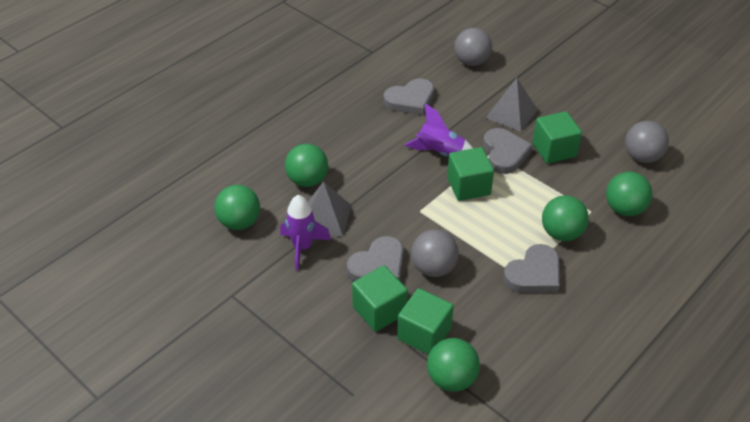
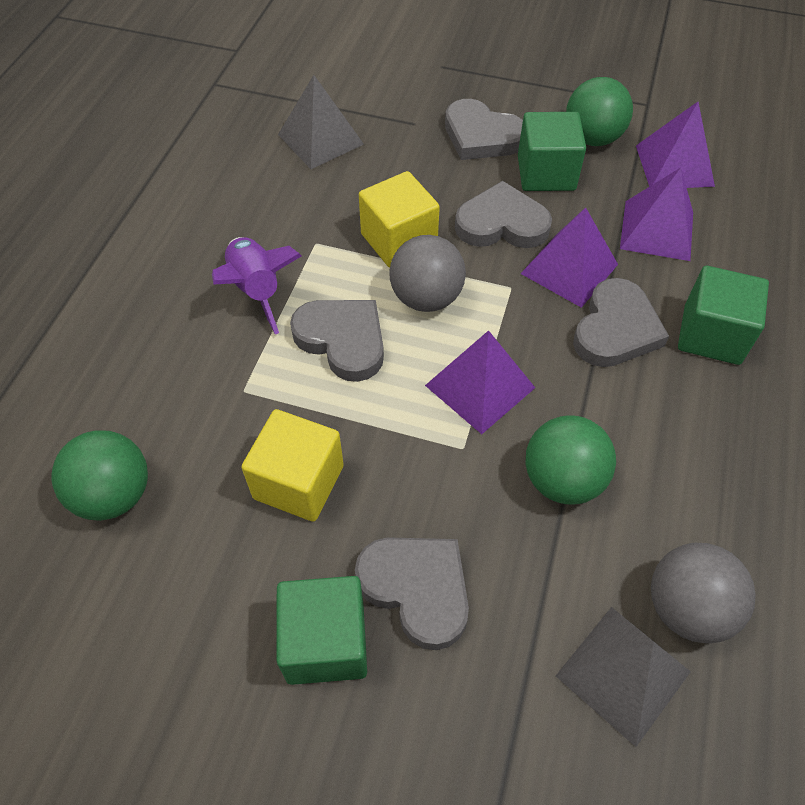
green ball: [214,185,260,230] [285,144,328,187] [427,338,480,392] [542,195,589,241] [606,172,652,216] = 5 -> [51,430,148,521] [526,415,616,505] [566,77,633,146] = 3
green cube: [352,265,408,332] [397,288,454,355] [447,147,494,201] [533,111,582,164] = 4 -> [276,576,367,685] [518,112,586,191] [678,266,769,365] = 3
grey ball: [411,229,459,277] [454,28,492,66] [625,121,669,163] = 3 -> [389,235,466,312] [651,543,756,644] = 2
grey heart: [347,236,403,281] [384,78,434,115] [483,128,533,174] [503,244,560,293] = 4 -> [290,300,384,382] [355,537,469,650] [445,99,523,160] [455,181,552,248] [573,278,669,367] = 5
purple pyramid: none = 0 -> [425,330,535,434] [520,207,618,308] [620,168,693,261] [636,102,715,188] = 4
purple rocket: [280,195,331,270] [404,103,473,156] = 2 -> [212,237,302,334] = 1
yellow cube: none = 0 -> [241,409,344,522] [359,171,440,268] = 2

